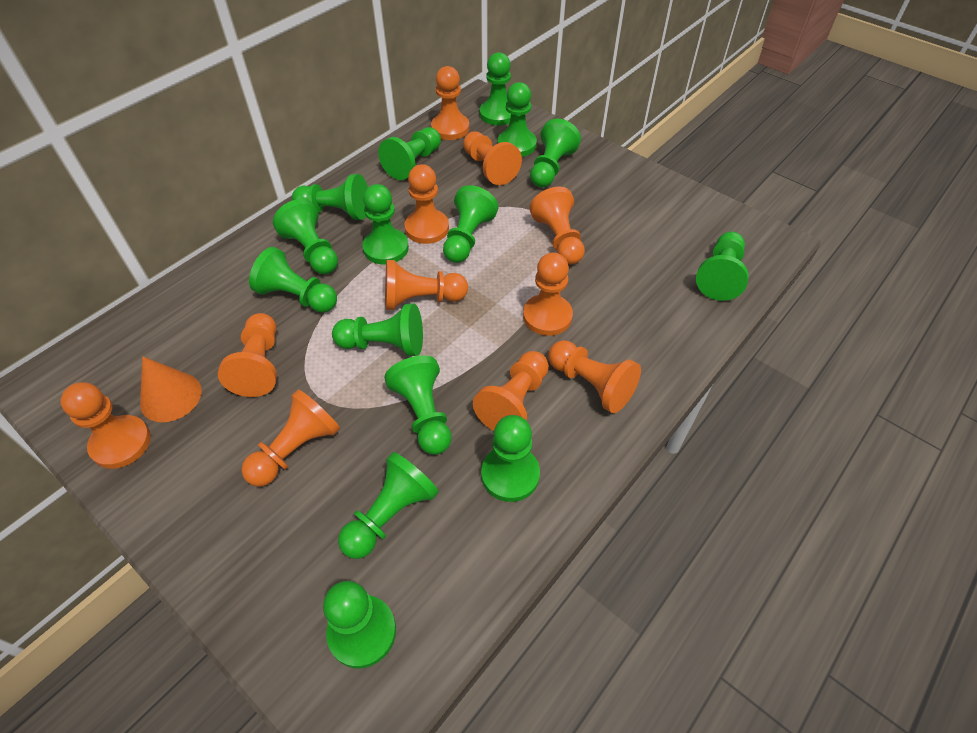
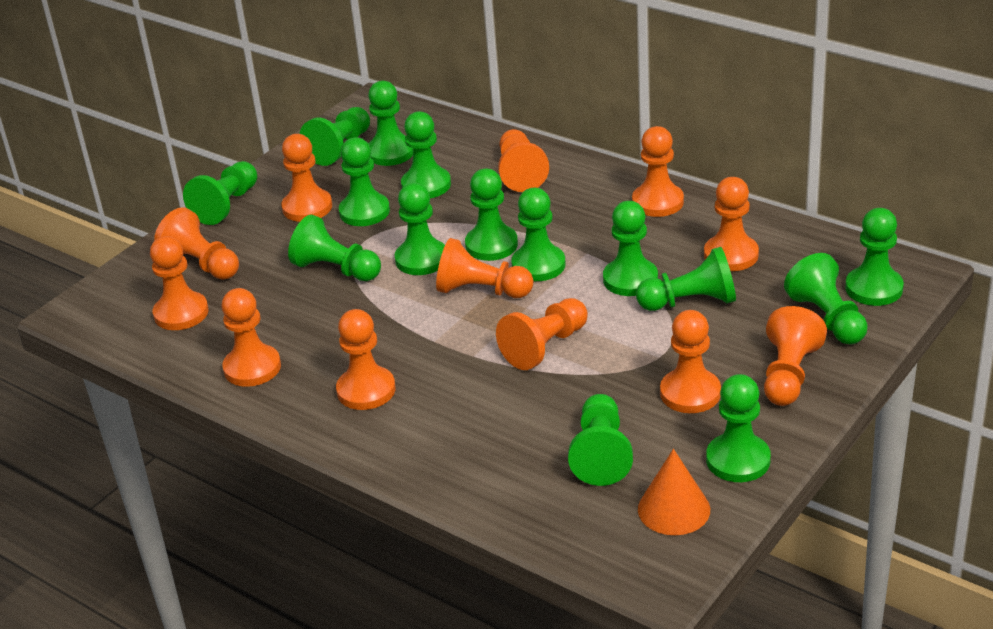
orange pawn: [60,382,151,469] [218,313,277,397] [241,389,340,487] [385,260,468,310] [405,164,449,244] [431,66,469,140] [463,131,522,185] [473,351,549,431] [523,253,573,336] [530,187,585,265] [548,340,641,413] = 11 -> [150,236,209,330] [154,207,239,280] [221,288,281,387] [281,134,332,222] [336,309,395,410] [436,238,534,298] [496,298,588,370] [498,129,549,192] [632,126,684,217] [660,310,721,413] [704,177,759,271] [764,306,827,406] = 12

